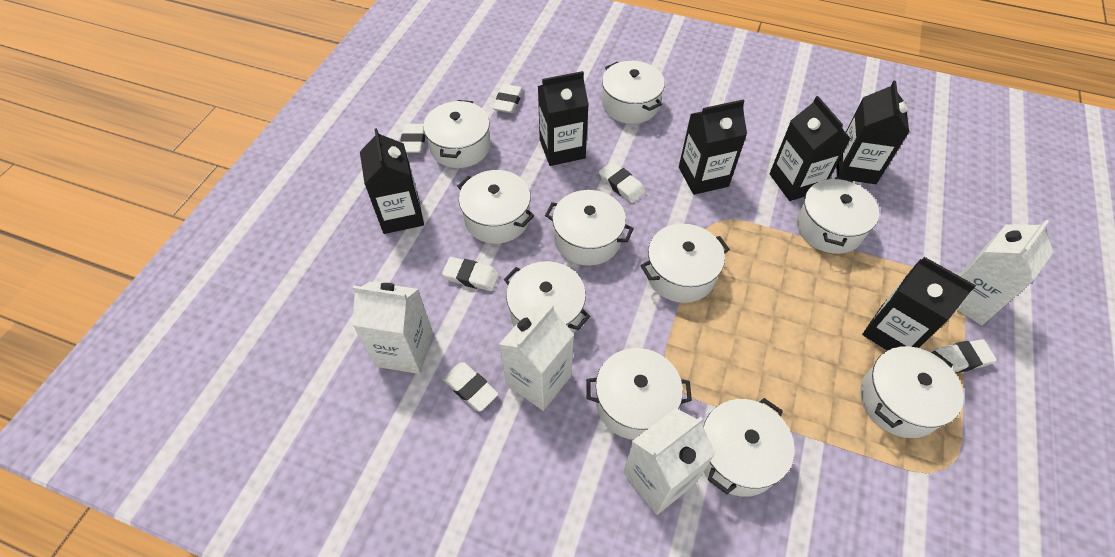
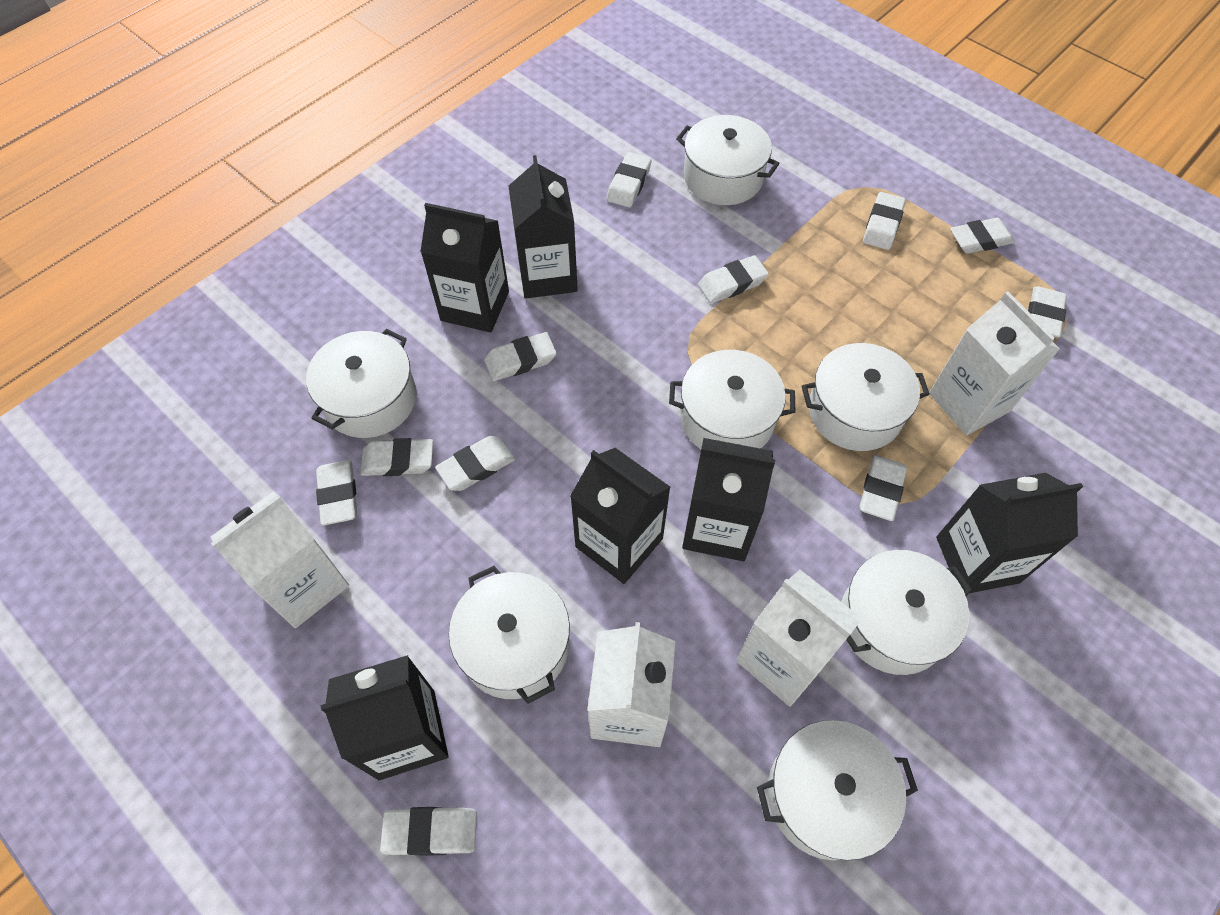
white eraser: [400,124,425,153] [442,257,499,291] [442,362,498,412] [493,84,523,113] [599,162,646,203] [930,339,997,373] = 6 -> [316,460,357,526] [360,438,433,476] [380,807,477,856] [435,436,515,491] [484,332,557,381] [607,152,651,207] [698,255,769,303] [860,455,907,521] [863,192,906,250] [950,218,1015,254] [1028,286,1067,337] = 11
white pot: [423,100,491,168] [457,170,534,244] [504,261,590,333] [545,190,634,266] [586,348,692,440] [602,61,665,124] [640,224,730,303] [703,398,794,497] [797,177,879,254] [860,346,964,438] = 10 -> [306,329,417,438] [449,566,570,704] [669,350,795,449] [676,115,779,205] [757,720,918,861] [802,343,930,451] [841,550,972,675] = 7

